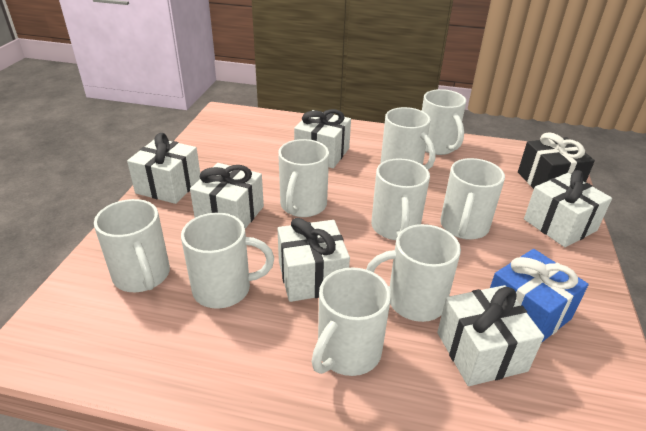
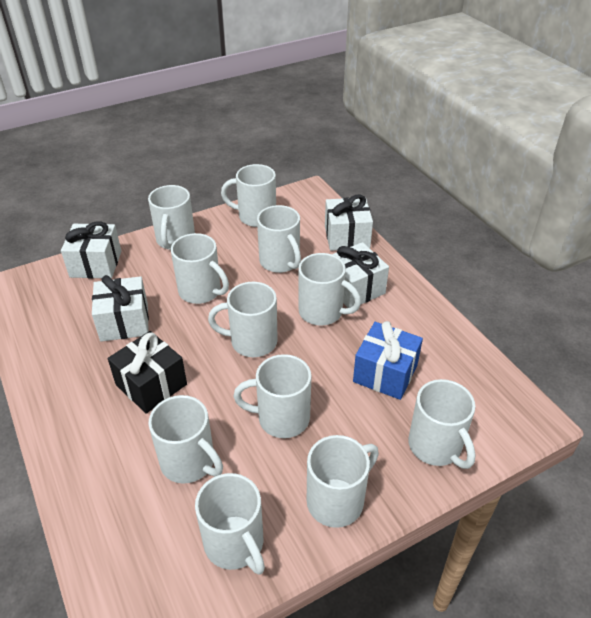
white gift: [127,133,200,204] [190,163,264,229] [278,218,350,302] [294,109,351,168] [437,285,544,386] [524,170,612,247] = 6 -> [61,221,121,278] [92,275,149,342] [325,195,373,251] [332,242,389,308] = 4
white mug: [94,199,170,292] [181,213,274,309] [278,139,329,217] [312,267,391,376] [366,224,461,322] [371,158,430,240] [380,107,436,170] [422,89,466,155] [440,158,505,240] = 9 -> [148,185,195,250] [148,395,223,484] [171,233,229,304] [195,473,265,575] [208,282,278,357] [221,164,276,227] [234,354,312,438] [257,205,301,273] [298,253,361,326] [307,435,379,528] [408,379,476,469] = 11

